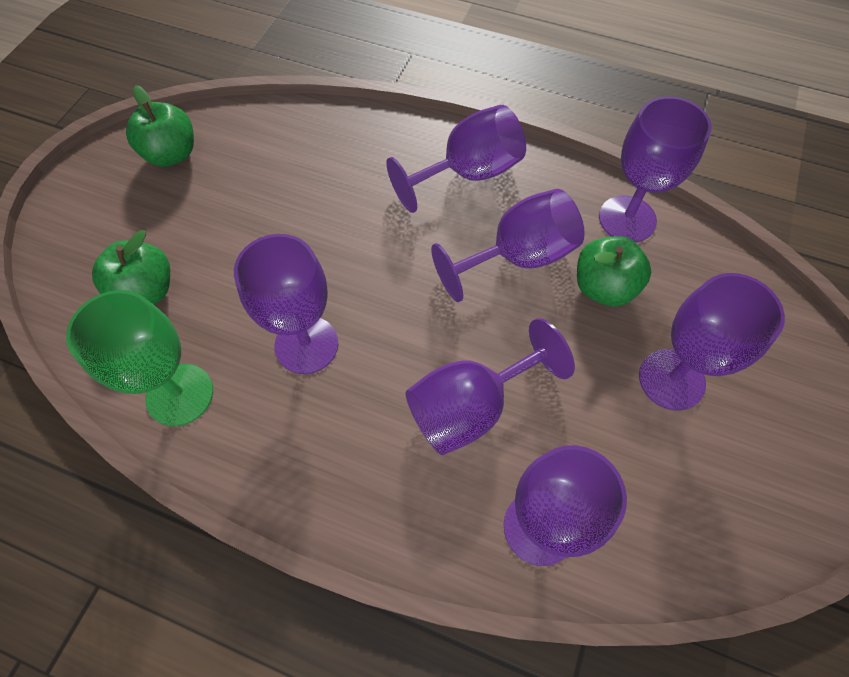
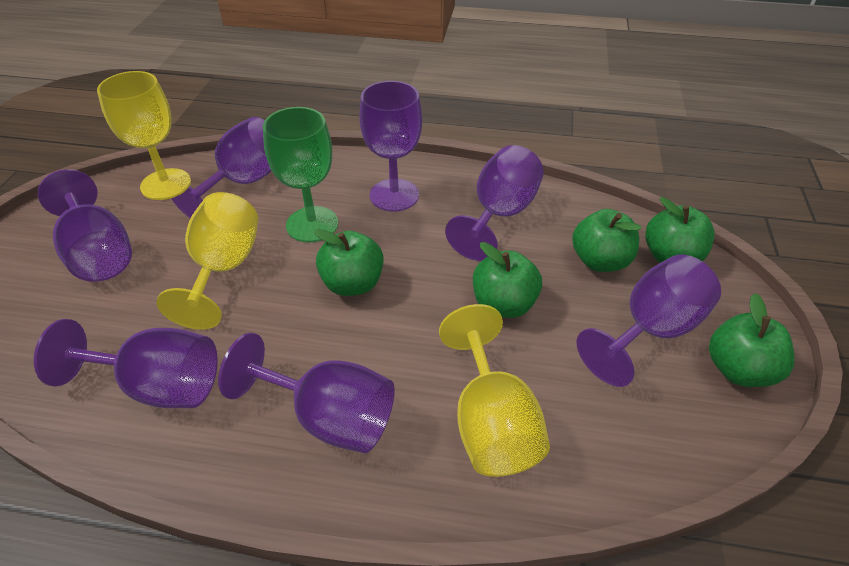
green apple: [92,230,170,304] [126,85,194,167] [577,236,651,307] = 3 -> [314,229,384,296] [473,242,542,318] [572,209,641,272] [645,197,715,263] [709,293,795,387] = 5
yellow goblet: none = 0 -> [97,71,191,200] [156,192,258,330] [439,304,550,477] = 3

